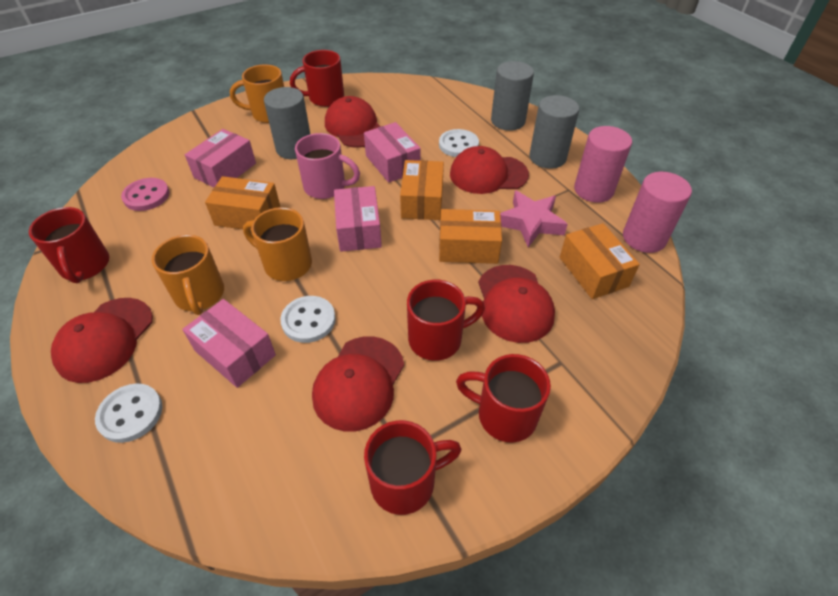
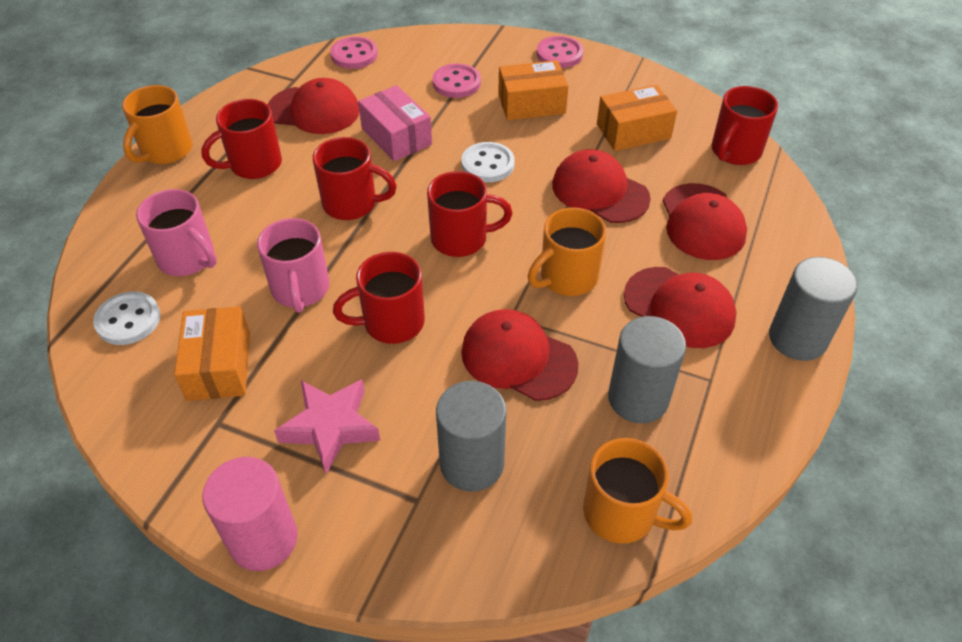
orange box: [205,176,280,231] [400,160,444,220] [439,209,502,264] [560,223,640,299] = 4 -> [174,306,250,401] [498,60,568,120] [597,85,677,151] = 3
pink box: [182,299,276,388] [185,129,256,187] [334,186,382,252] [364,122,421,183] = 4 -> [358,85,432,161] = 1
pink button: [121,178,169,211] = 1 -> [330,36,378,69] [432,63,481,98] [537,36,584,68] = 3
pink cylinder: [574,126,632,203] [623,172,692,253] = 2 -> [202,457,298,571] = 1
pink mug: [295,133,360,199] = 1 -> [136,189,217,276] [257,218,329,313] = 2
white button: [95,384,163,443] [280,296,336,343] [439,129,479,157] = 3 -> [93,291,160,345] [461,142,515,182] = 2

